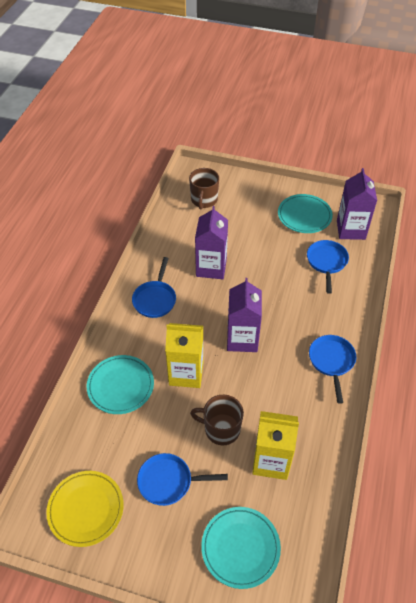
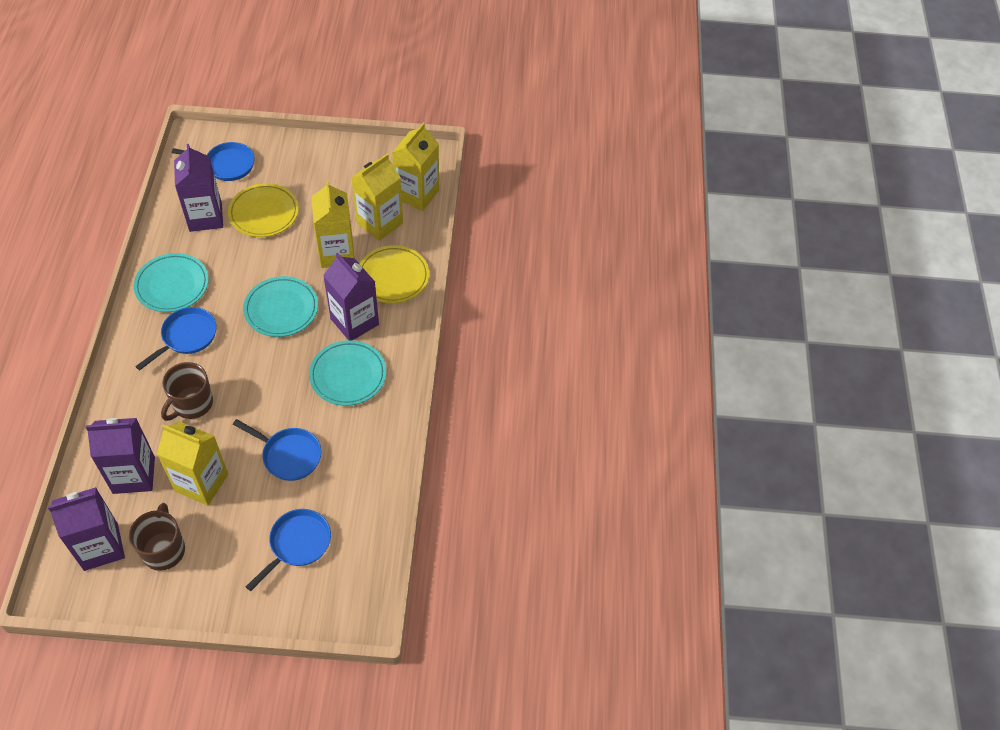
purple carton: [195,206,228,279] [227,278,262,352] [337,168,377,240] = 3 -> [48,487,125,571] [86,418,155,494] [174,144,223,232] [323,253,379,340] = 4
yellow carton: [165,323,204,388] [252,411,299,480] = 2 -> [157,421,228,506] [311,180,355,268] [351,154,403,241] [392,123,439,211] = 4
yellow plate: [46,471,124,547] = 1 -> [228,183,299,237] [360,245,429,303] = 2

